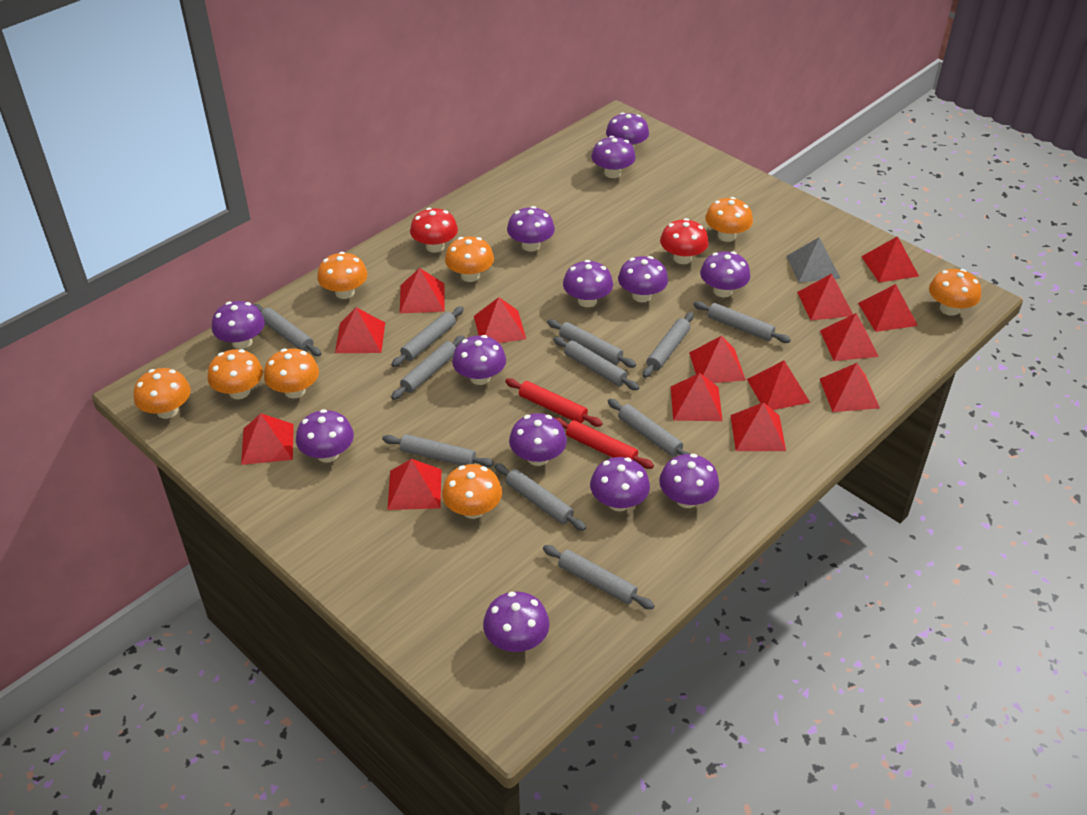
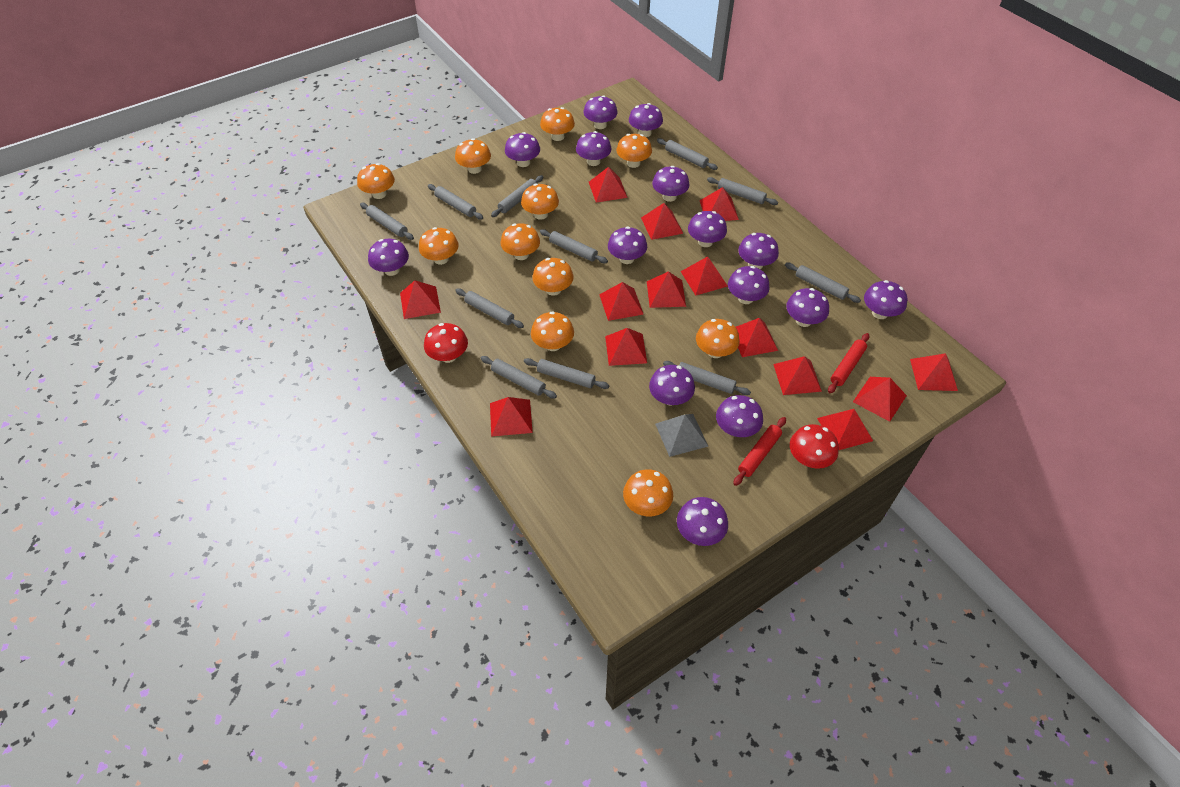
orange mushroom: [134,368,191,419] [207,349,263,399] [264,348,319,398] [317,252,368,299] [442,464,502,519] [445,237,494,282] [705,197,753,242] [929,269,981,316] = 8 -> [357,163,395,199] [419,227,459,265] [455,138,491,174] [500,223,540,260] [521,184,559,220] [531,311,574,351] [532,258,573,296] [540,107,575,141] [616,134,652,168] [623,469,673,516] [696,319,740,358] = 11
purple mushroom: [212,301,265,349] [296,409,354,463] [452,335,506,385] [483,592,550,652] [507,206,555,252] [509,413,567,466] [563,260,613,307] [590,457,650,511] [591,136,636,178] [606,112,649,151] [618,256,668,303] [659,454,719,508] [700,251,750,297] = 13 -> [368,239,409,276] [505,132,540,167] [576,131,611,166] [584,95,617,129] [608,226,647,264] [629,103,663,137] [649,365,695,406] [652,166,689,202] [677,497,728,546] [688,211,727,247] [716,395,763,437] [728,266,770,304] [738,233,779,269] [786,288,829,327] [864,280,907,319] = 15

